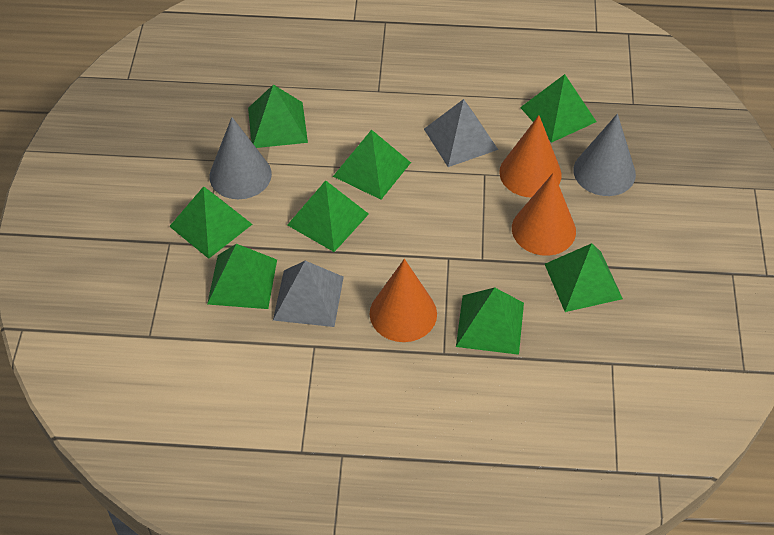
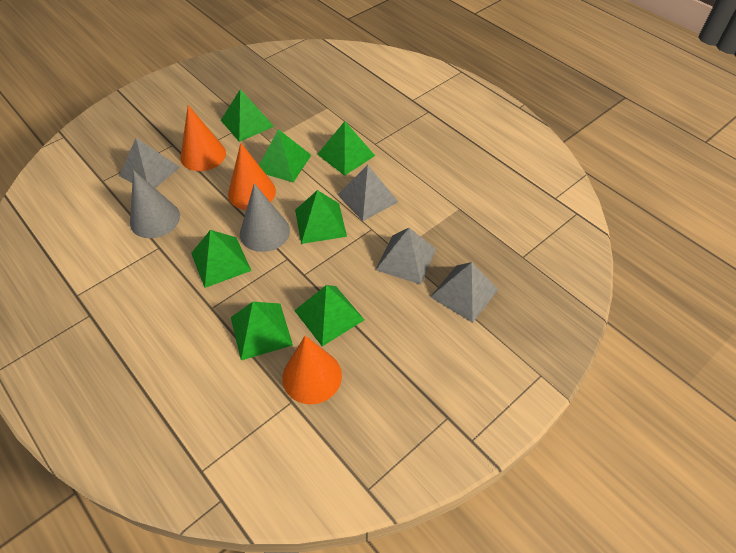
green pyramid: [169,186,252,259] [207,244,277,309] [248,85,308,148] [287,180,369,252] [333,130,411,200] [456,287,524,355] [520,74,597,143] [545,243,623,312] = 8 -> [191,230,251,288] [221,89,274,142] [231,302,293,360] [259,129,311,183] [294,285,364,346] [295,190,347,244] [317,121,375,176] = 7
grey pyramid: [273,261,344,327] [424,99,498,167] = 2 -> [119,138,180,188] [337,165,398,221] [376,228,436,285] [430,262,498,323] = 4

